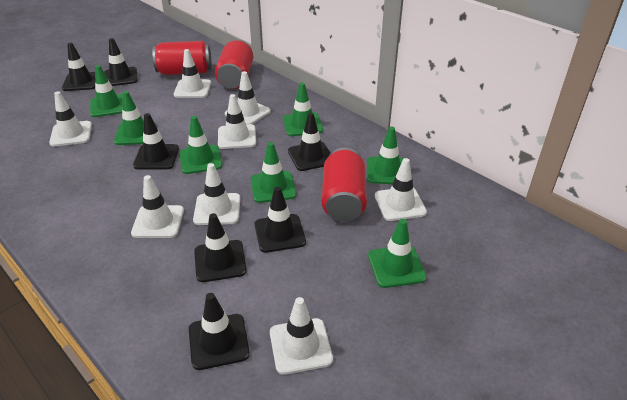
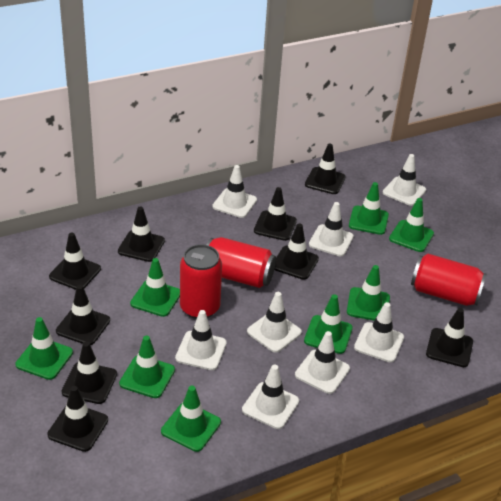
black traffic cone: [62,43,95,91] [104,38,138,86] [133,113,179,169] [189,293,250,370] [194,213,247,282] [255,186,306,253] [288,113,330,171] = 7 -> [47,386,108,452] [49,233,101,290] [56,285,110,345] [62,342,117,404] [118,206,165,262] [254,187,297,241] [274,223,319,280] [305,144,346,194] [426,308,473,367] = 9
green traffic cone: [90,65,123,117] [114,91,156,145] [180,116,222,174] [251,142,296,203] [283,83,323,136] [367,127,404,184] [368,219,427,288] = 7 -> [15,317,73,380] [119,336,175,398] [130,258,180,317] [161,386,221,452] [304,294,353,354] [347,265,390,320] [349,182,389,235] [389,198,434,252] = 8

